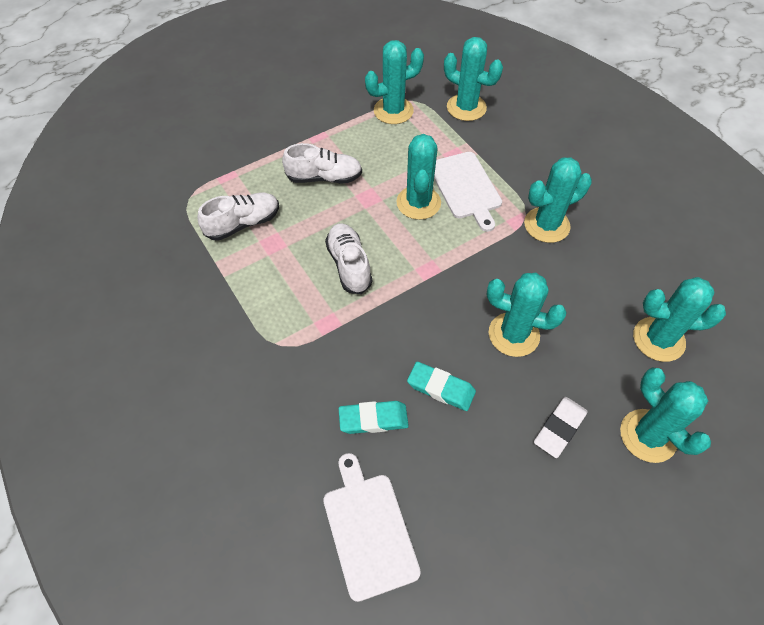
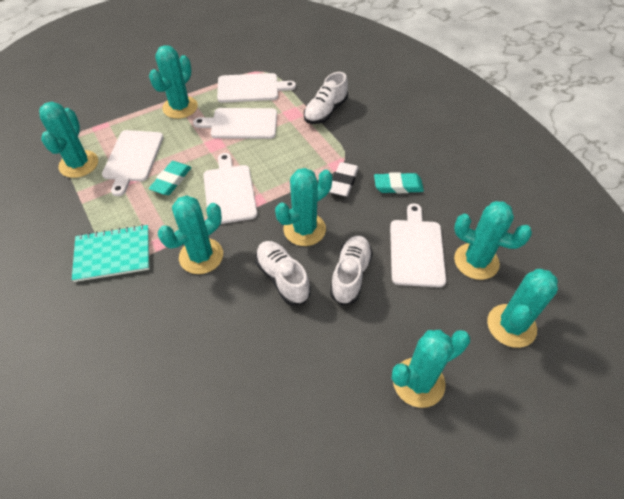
turquoise notebook: none = 0 -> [72,225,149,282] = 1
white cutting board: [323,453,421,602] [434,152,502,232] = 2 -> [102,130,163,196] [193,108,277,139] [203,153,257,224] [217,73,296,103] [390,203,446,287] = 5

